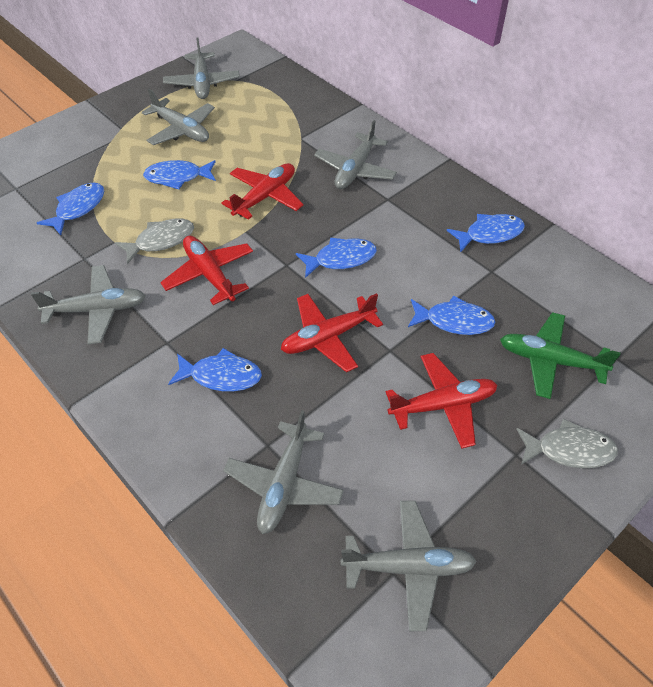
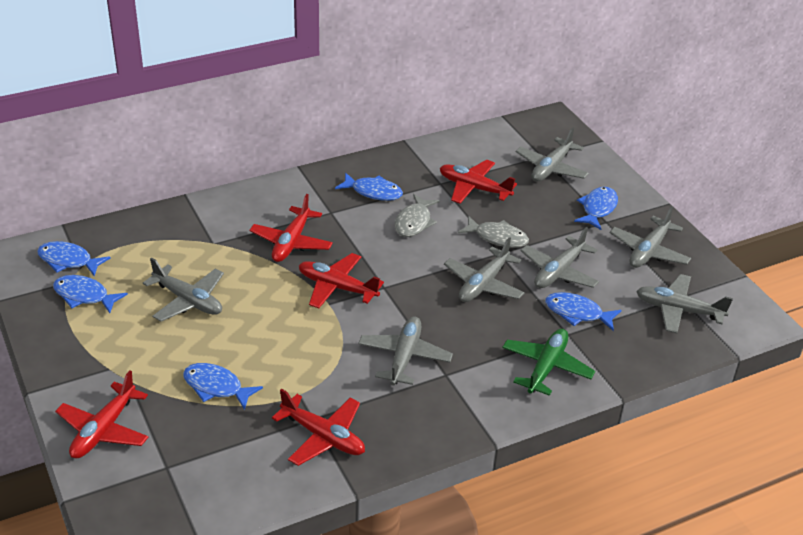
grey plane: [31,265,146,344] [142,89,215,145] [163,37,240,99] [223,410,344,534] [314,120,397,189] [341,501,477,631] = 6 -> [143,257,224,322] [358,316,453,385] [444,237,525,302] [516,128,589,182] [520,227,599,288] [610,206,691,268] [636,274,733,333] = 7
red plane: [160,236,253,305] [222,163,304,220] [281,293,383,372] [386,353,497,449] = 4 -> [55,371,149,458] [250,194,333,262] [272,389,365,466] [299,253,384,308] [440,160,517,204] = 5

